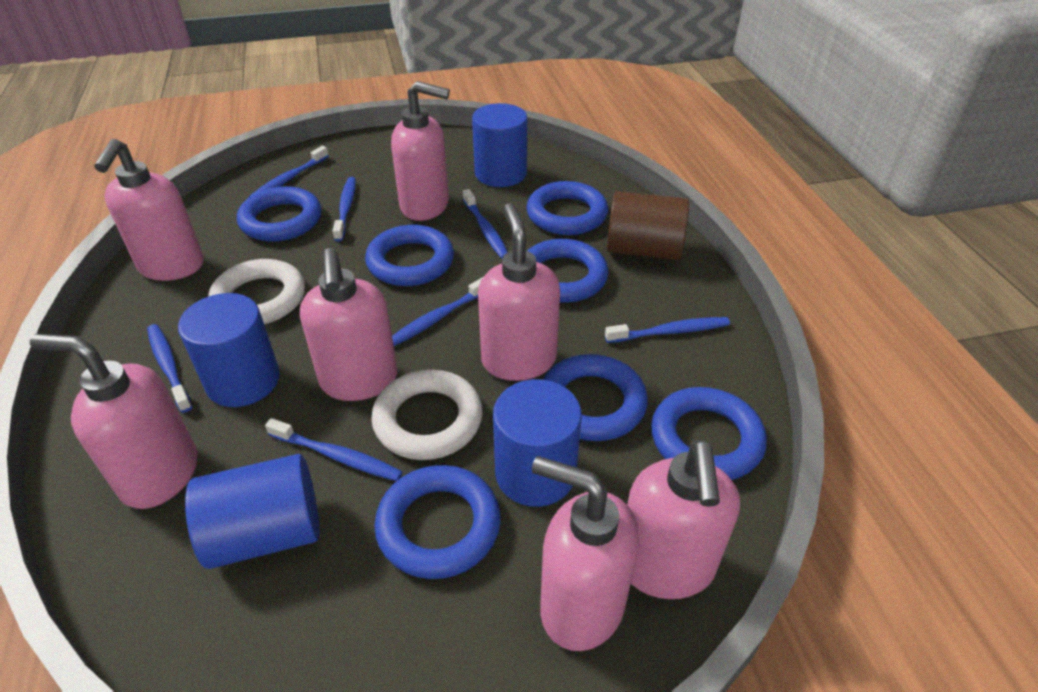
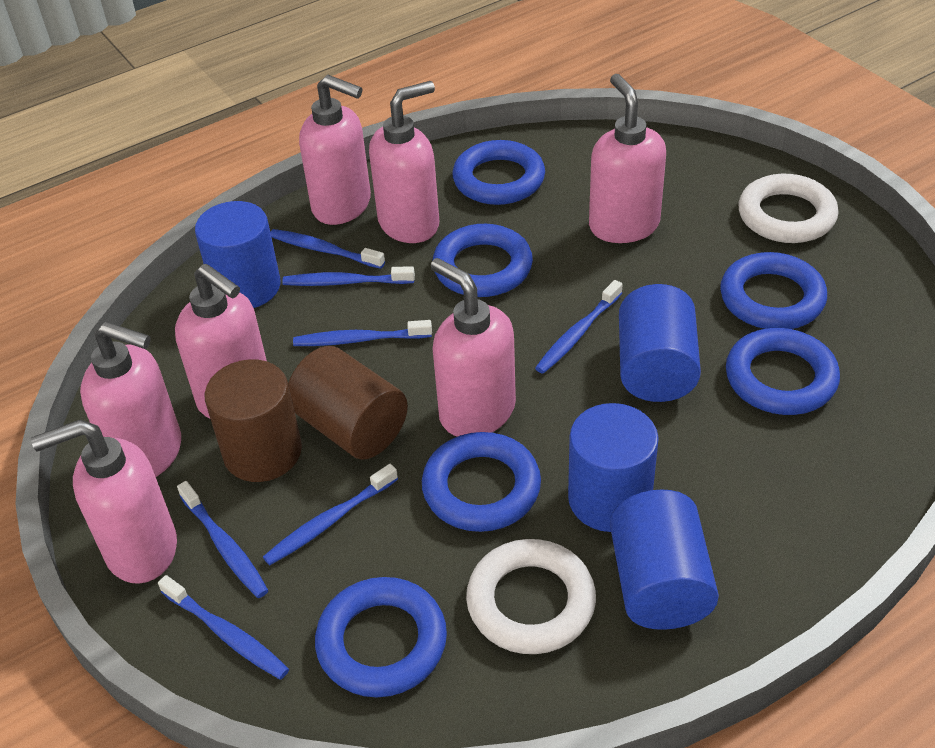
blue ring: [237,186,321,242] [365,225,454,286] [374,465,501,579] [526,181,608,235] [527,239,609,303] [543,354,648,441] [651,387,767,480] = 7 -> [315,577,447,697] [422,432,541,532] [433,224,533,297] [453,140,545,205] [720,252,827,329] [726,328,840,415] = 6
brown cylinder: [607,191,689,260] = 1 -> [205,359,302,482] [288,346,408,460] = 2

